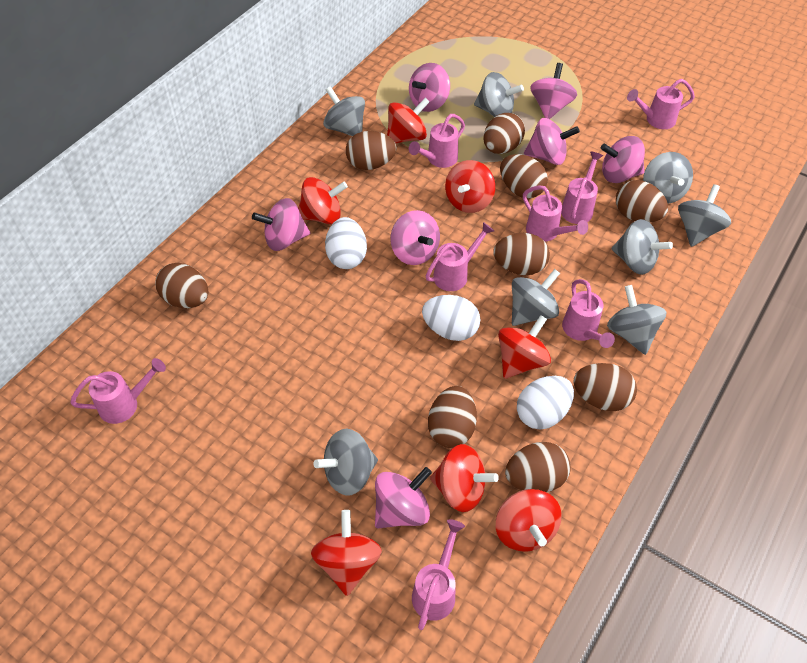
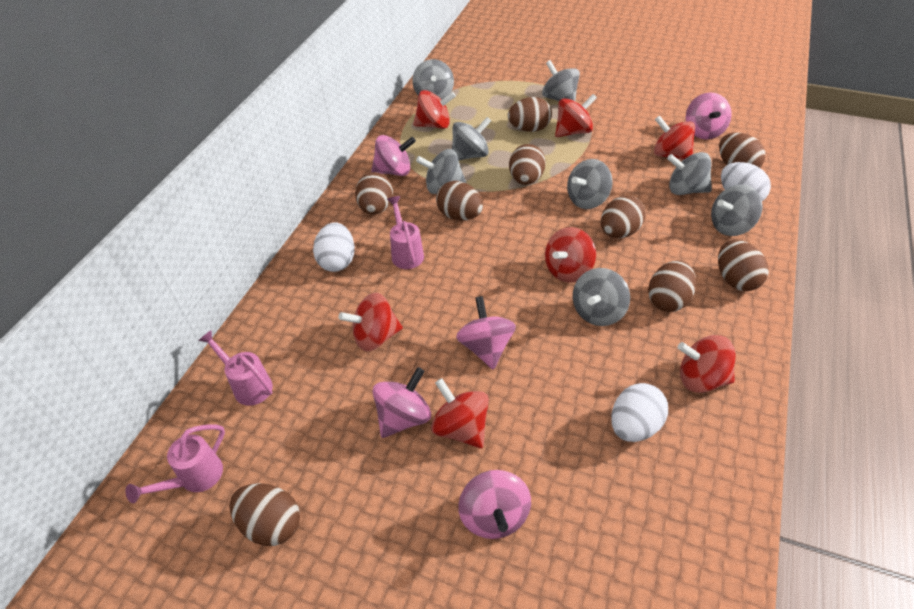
pink spinning top: [252,198,310,251] [375,467,432,528] [390,210,440,265] [409,63,450,112] [524,118,580,165] [530,63,577,119] [601,136,645,183] = 7 -> [371,135,416,176] [372,367,431,438] [456,296,516,370] [458,470,531,539] [686,92,732,139] = 5
pink watering can: [70,358,166,424] [409,114,465,168] [412,519,465,630] [426,222,494,291] [523,185,588,242] [561,152,603,224] [562,279,615,348] [627,79,695,129] = 8 -> [125,425,225,503] [198,330,273,406] [387,196,424,269] = 3

